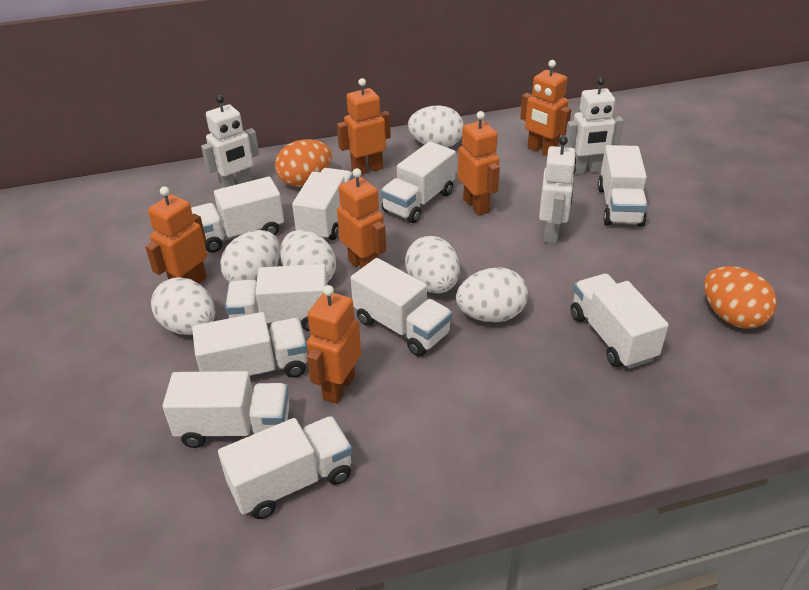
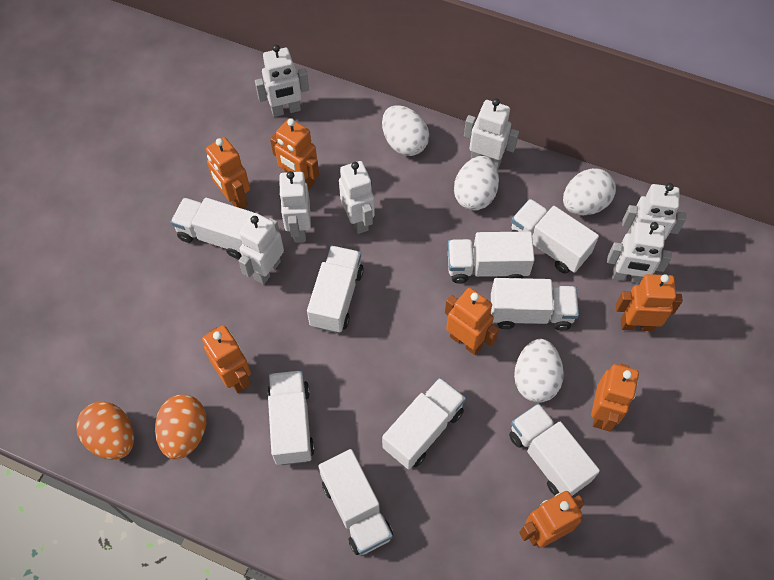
orange robot: [145,187,207,284] [307,285,361,404] [337,78,391,175] [337,168,386,269] [458,111,500,216] [520,60,571,156] = 6 -> [202,325,251,393] [206,137,250,209] [270,118,319,190] [445,288,499,355] [519,491,585,548] [591,364,639,432] [616,274,683,331] = 7
white egg: [151,277,215,335] [220,230,280,283] [280,230,336,282] [405,236,460,293] [408,105,464,148] [456,267,528,322] = 6 -> [382,105,429,156] [454,156,499,211] [514,339,564,403] [563,168,616,215] = 4
white robot: [201,95,259,189] [539,136,576,244] [565,77,623,174] = 3 -> [239,213,284,285] [255,45,309,117] [278,171,311,242] [339,161,375,234] [464,98,519,169] [607,222,672,283] [622,183,686,240] = 7
white truck: [163,371,290,448] [191,177,284,253] [192,312,308,378] [218,416,353,519] [225,264,328,331] [292,168,354,240] [350,258,453,356] [381,141,456,223] [571,274,669,369] [598,145,648,227] = 10 -> [171,198,254,259] [268,370,315,465] [307,246,364,333] [318,449,393,555] [382,378,466,469] [448,231,535,283] [491,278,579,331] [509,403,600,496] [511,199,599,274] = 9

